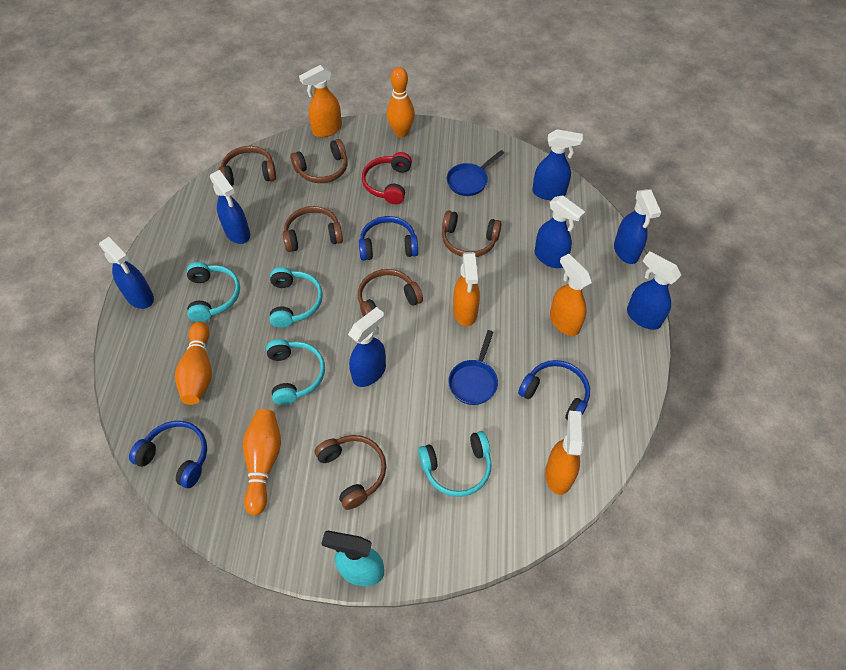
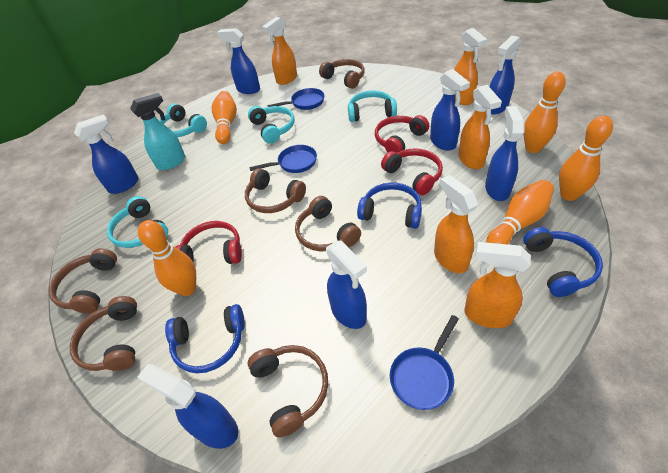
blue pan: [447,150,504,196] [448,330,498,405] = 2 -> [249,145,317,173] [267,88,325,110] [390,315,459,410] = 3
orange bowling pin: [175,322,212,405] [243,409,281,515] [387,67,415,137] = 3 -> [138,220,196,296] [212,91,237,144] [486,180,554,245] [523,72,566,153] [559,115,613,201] = 5
orange spray bottle: [299,65,342,137] [453,252,480,326] [545,411,584,495] [550,254,592,336] = 4 -> [262,17,297,85] [434,175,478,273] [454,28,487,105] [458,85,502,169] [464,242,531,328] = 5
red headphones: [362,152,412,204] = 1 -> [175,221,242,264] [375,115,429,153] [381,148,443,195] = 3

